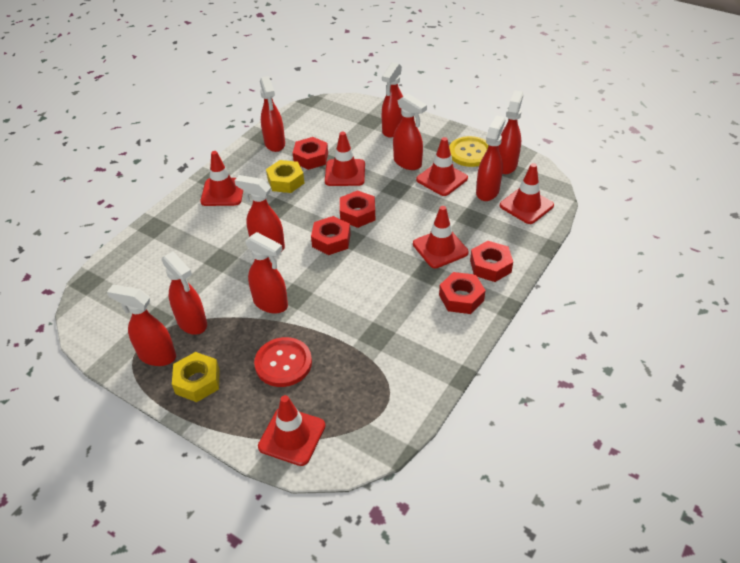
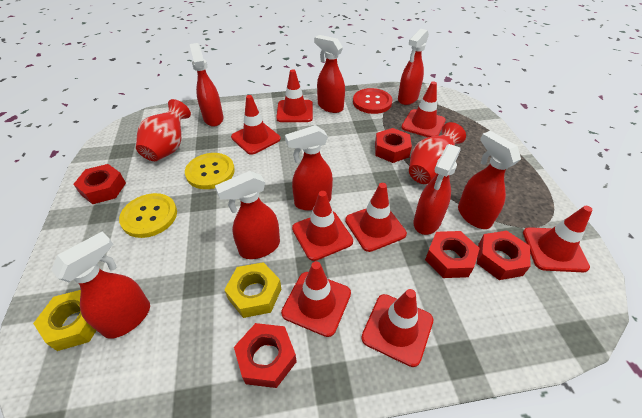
red spray bottle: [107,285,176,366] [162,252,207,335] [234,175,285,252] [245,232,288,313] [260,76,285,152] [382,62,403,138] [393,94,427,170] [476,115,505,201] [498,90,523,174] = 9 -> [51,231,150,339] [190,43,224,127] [215,171,280,259] [285,125,333,211] [314,35,345,113] [398,29,429,105] [414,144,461,235] [458,131,521,229] = 8
red traffic cone: [200,151,243,206] [258,395,325,466] [325,132,365,186] [413,206,469,268] [416,137,468,196] [500,163,554,224] = 6 -> [231,95,281,155] [276,69,313,122] [281,261,351,337] [292,191,353,261] [345,183,407,252] [361,289,433,367] [401,81,446,137] [523,206,593,272] = 8
red vase: none = 0 -> [136,99,191,161] [409,122,466,184] = 2
yellow button: [449,136,489,167] = 1 -> [119,193,177,238] [185,153,235,189] = 2

